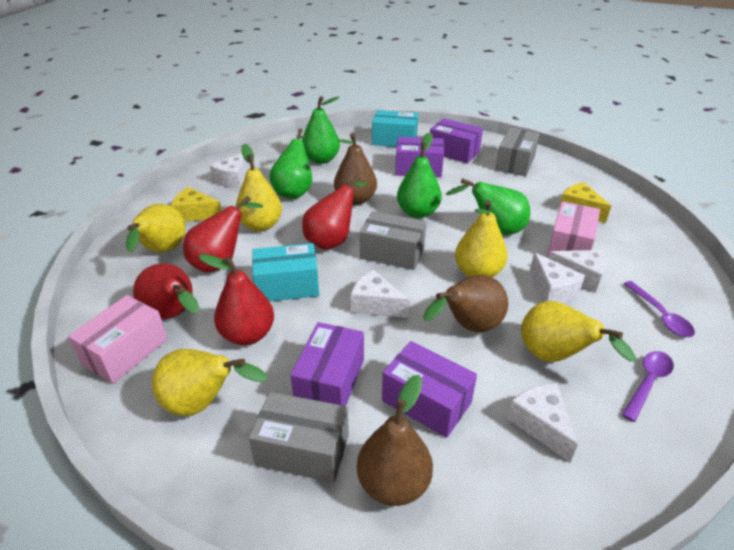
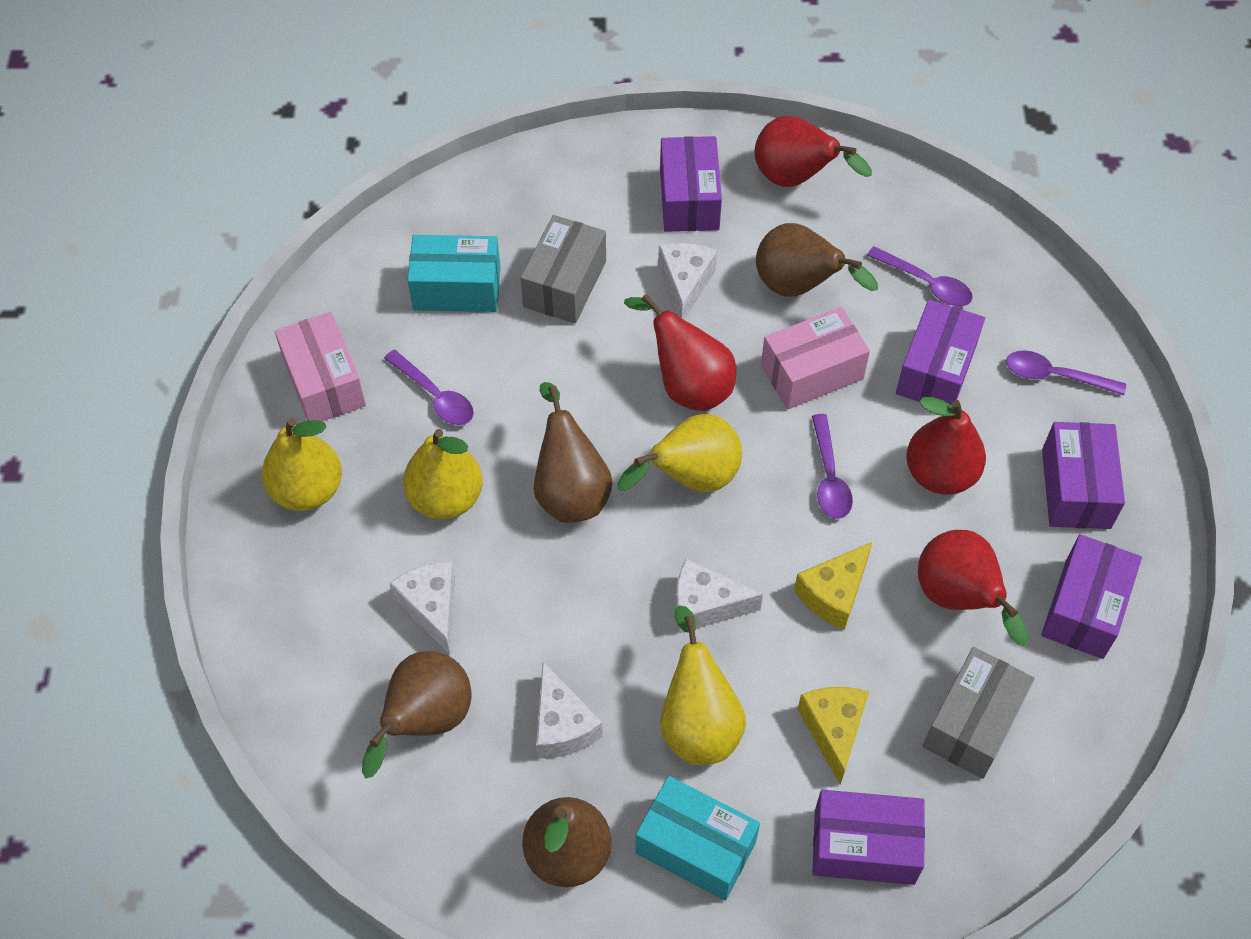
brown pear: [334,133,377,205] [357,375,433,506] [423,275,508,332] = 3 -> [362,651,471,779] [522,797,611,887] [534,382,613,523] [756,223,878,297] = 4
green pear: [269,128,312,199] [302,96,340,164] [397,133,442,218] [446,178,530,235] = 4 -> none = 0
grey box: [249,392,349,483] [360,211,426,270] [495,128,540,176] = 3 -> [521,215,606,323] [923,647,1035,779] = 2
purple box: [290,322,364,406] [382,341,477,438] [395,137,444,177] [430,118,483,163] = 4 -> [660,136,722,232] [812,790,925,885] [896,299,985,406] [1041,534,1142,659] [1042,422,1125,529] = 5
purple spoon: [622,351,674,422] [624,281,695,337] = 2 -> [384,350,474,425] [812,414,853,519] [867,246,973,306] [1006,350,1126,395] = 4
white cheese: [210,153,248,188] [351,270,410,318] [507,383,578,462] [530,252,585,303] [549,250,607,293] = 5 -> [389,561,455,654] [536,662,603,758] [658,243,717,320] [676,559,763,633] = 4
yellow pear: [126,204,186,253] [152,349,268,416] [235,144,282,232] [455,200,507,277] [521,301,636,362] = 5 -> [262,418,342,511] [403,429,483,519] [617,414,742,492] [660,605,746,765] = 4

